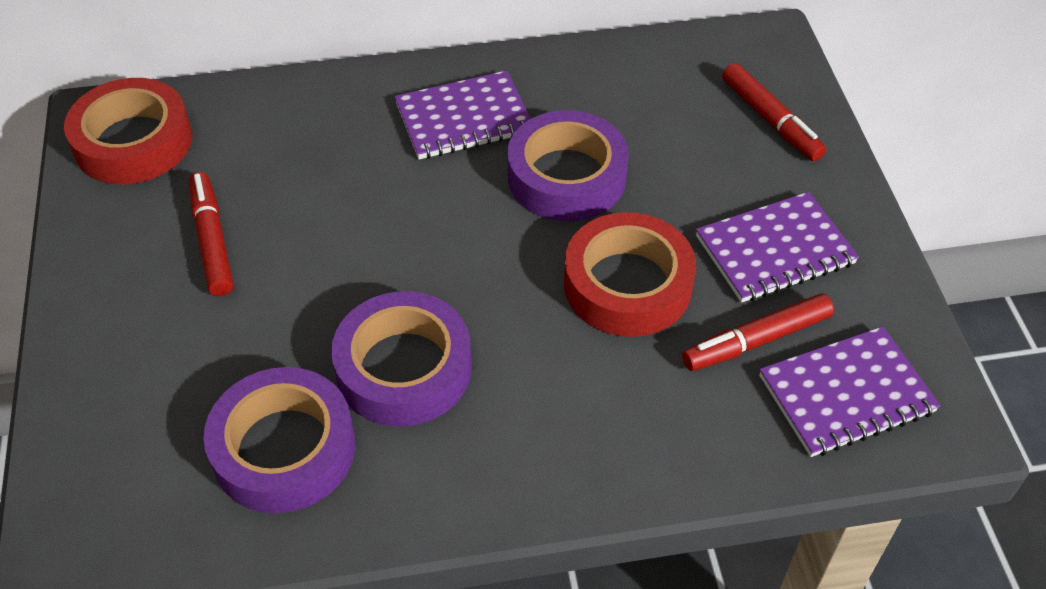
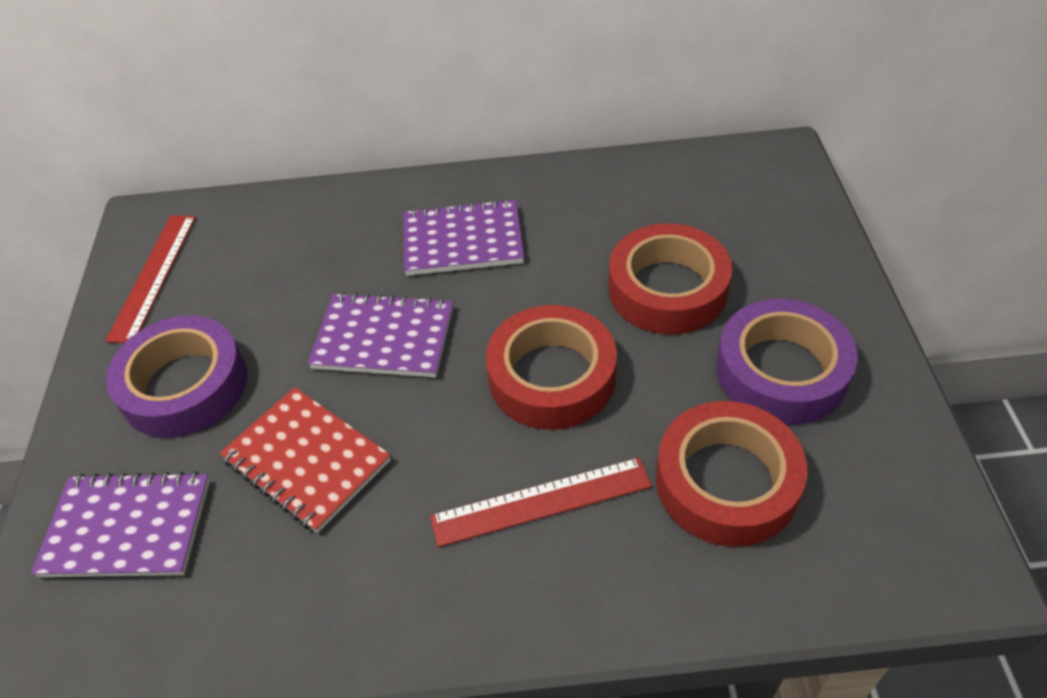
purple tape: [204,367,355,513] [331,291,471,427] [507,110,629,221] = 3 -> [106,316,247,438] [716,299,857,425] = 2
red marker: [189,172,233,296] [682,293,834,371] [722,63,826,161] = 3 -> none = 0
red notebook: none = 0 -> [219,387,391,533] = 1
red ruler: none = 0 -> [105,215,196,343] [430,458,652,547] = 2
red tape: [64,78,192,184] [564,212,696,337] = 2 -> [486,305,617,430] [609,223,732,334] [656,401,807,547] = 3

